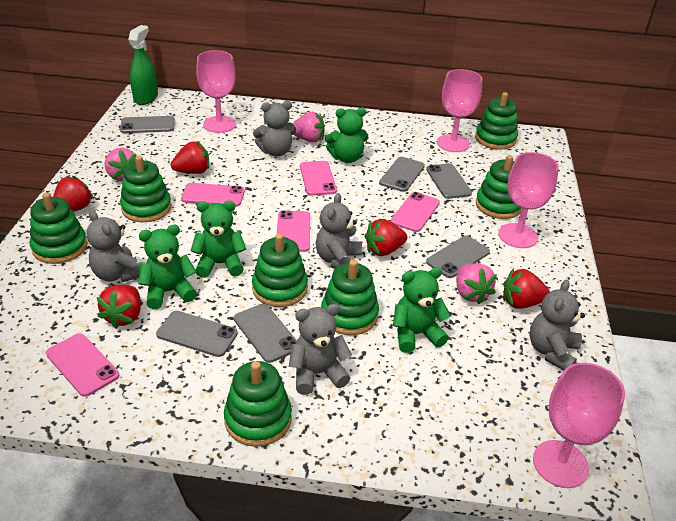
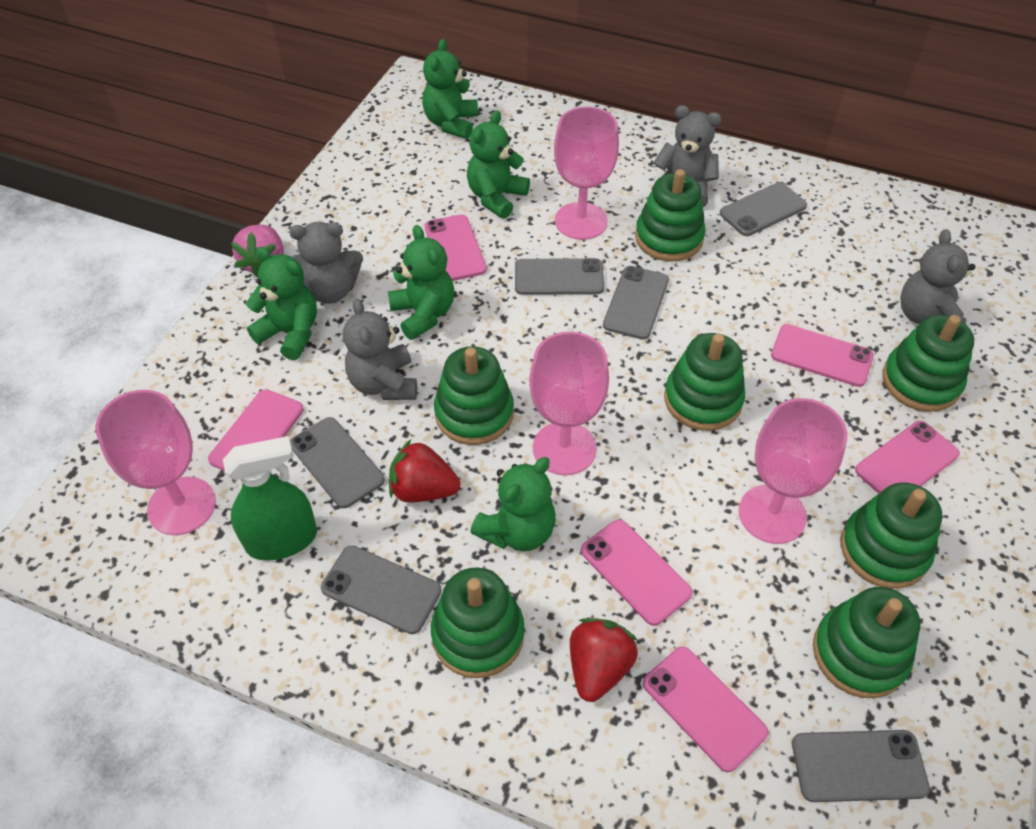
green teddy bear: [138,225,197,309] [190,201,246,278] [325,107,368,163] [393,267,451,353] = 4 -> [246,247,317,360] [388,225,454,340] [422,39,478,139] [467,111,530,219] [471,457,556,551] = 5
grey teddy bear: [87,210,143,282] [253,101,296,156] [289,304,352,395] [316,193,362,269] [529,279,585,370] = 5 -> [289,222,363,304] [343,298,417,400] [651,105,722,207] [900,229,975,324] = 4
pink phone: [46,333,119,397] [181,183,245,207] [277,210,310,252] [300,161,337,196] [391,192,440,232] = 5 -> [208,389,304,471] [425,214,487,281] [581,519,693,626] [643,647,768,772] [771,324,874,387] [855,421,960,494] = 6
pink strawberry: [105,148,136,181] [293,112,325,142] [456,263,497,304] = 3 -> [231,224,284,277] = 1
red strawberry: [53,176,94,212] [97,285,141,329] [171,142,209,174] [364,219,407,256] [503,268,550,309] = 5 -> [389,440,460,503] [570,618,638,702] = 2

